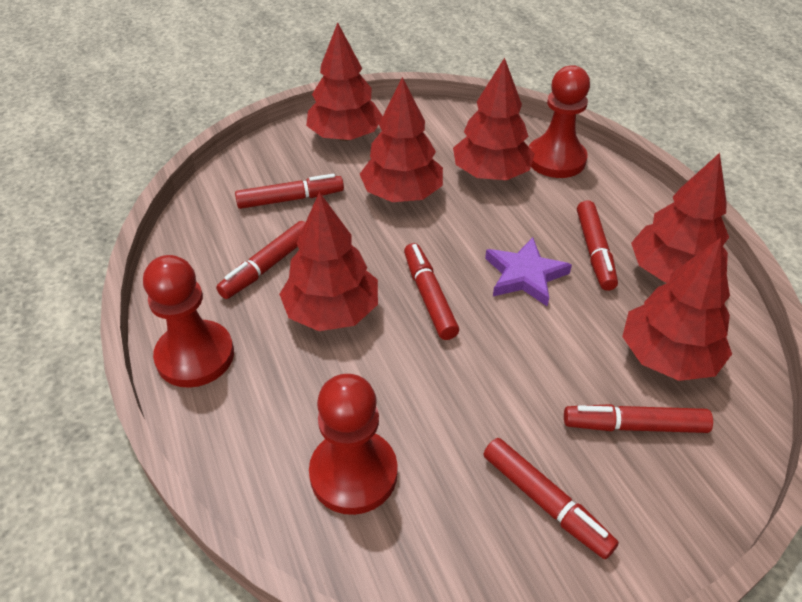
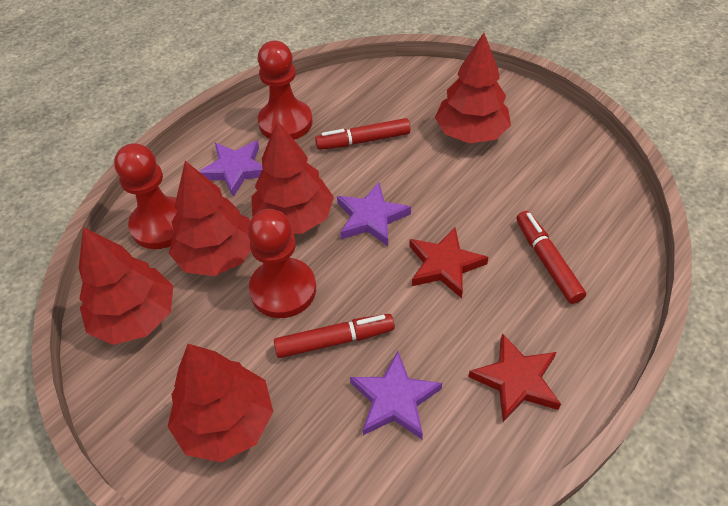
purple star: [485,237,572,306] = 1 -> [199,140,263,197] [337,182,411,246] [350,351,442,439] = 3
red marker: [216,221,305,299] [235,174,344,209] [404,243,459,340] [484,438,619,559] [564,404,713,433] [577,200,618,291] = 6 -> [274,314,395,358] [315,118,410,150] [517,211,586,304] = 3
red star: none = 0 -> [409,227,488,298] [468,333,561,422] = 2
red tree: [279,192,378,331] [306,23,383,141] [360,77,443,202] [453,58,535,180] [622,238,732,381] [631,153,729,283] = 6 -> [79,227,173,345] [168,344,273,462] [169,161,251,276] [251,121,334,234] [435,33,511,143] = 5

